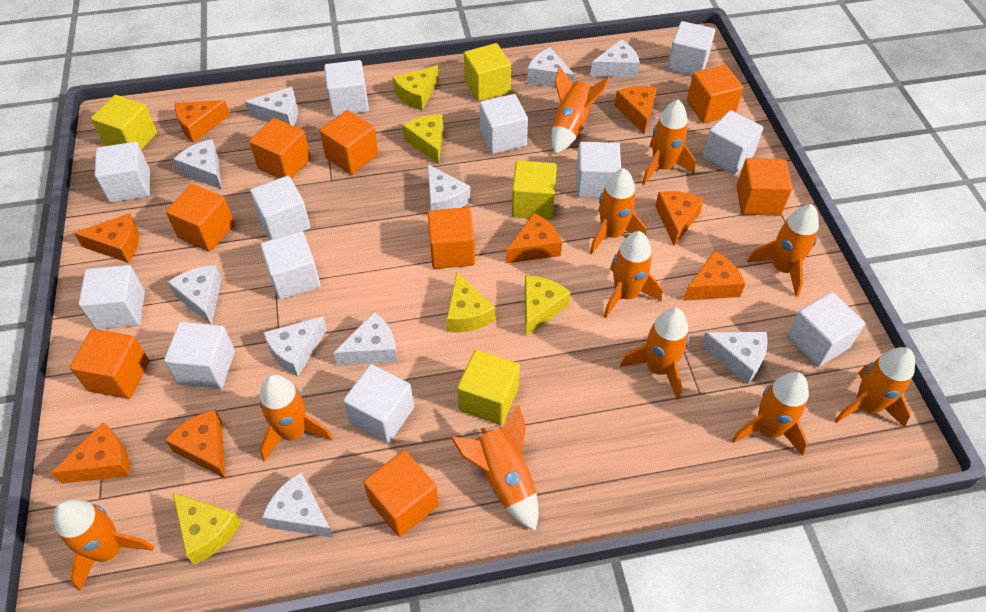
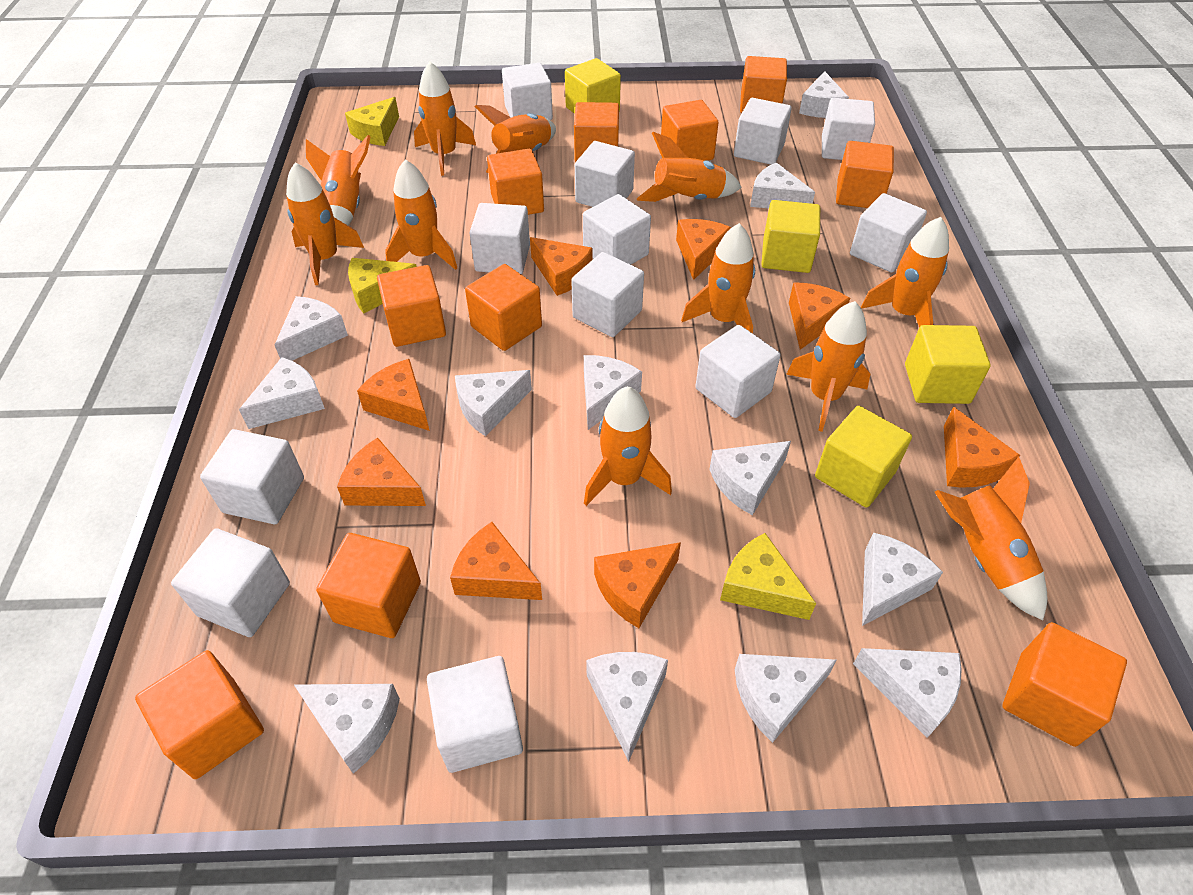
orange cube: [70,329,149,399] [166,184,234,251] [249,118,311,179] [320,110,378,175] [363,450,439,537] [427,207,475,269] [687,65,743,123] [737,158,792,216] = 8 -> [135,650,264,779] [316,533,421,638] [377,265,446,347] [465,264,542,351] [487,149,544,215] [574,102,619,162] [661,100,719,161] [740,56,787,113] [836,141,894,208] [1002,622,1127,747] = 10
white cheese: [168,265,222,325] [173,139,222,189] [245,87,298,126] [262,472,334,538] [263,317,327,376] [333,312,398,365] [428,164,471,210] [527,47,575,87] [590,40,640,78] [701,332,768,384] = 10 -> [239,357,325,429] [275,296,348,361] [294,684,400,774] [455,370,532,436] [584,355,642,430] [586,652,668,762] [709,441,791,515] [735,654,837,743] [750,162,815,208] [799,71,849,118] [853,648,962,738] [862,533,943,626] = 12
yellow cheese: [173,493,241,564] [393,65,439,111] [402,115,444,164] [447,272,495,332] [524,275,571,336] = 5 -> [345,97,399,146] [348,258,417,313] [720,533,816,620] = 3

